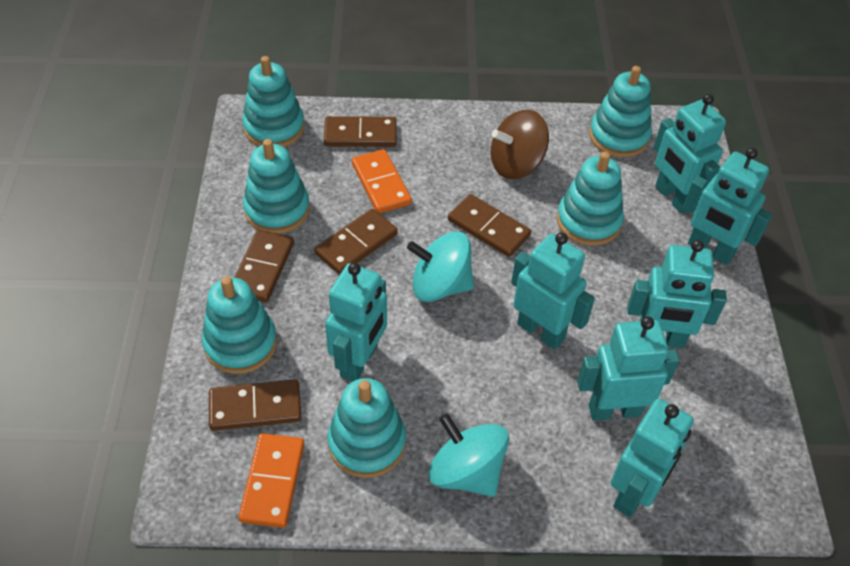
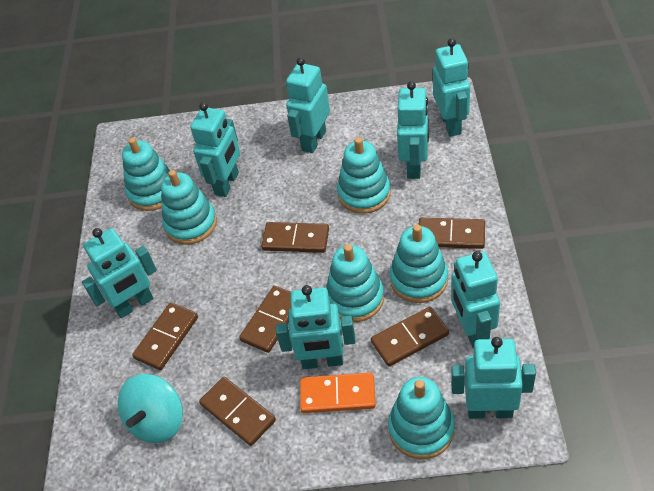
brown domino: [209,379,301,431] [234,230,294,302] [314,209,398,275] [324,116,397,147] [448,194,531,257] = 5 -> [132,302,198,370] [199,377,276,446] [239,286,291,353] [261,222,329,253] [371,307,449,367] [419,217,485,249] = 6
brown spinning top: [491,110,549,179] = 1 -> none = 0
orange domino: [238,433,304,528] [352,149,412,214] = 2 -> [300,373,376,413] = 1
turquoise robot: [325,263,387,382] [511,232,595,350] [577,316,679,421] [611,398,694,517] [628,240,727,348] [654,94,726,214] [683,148,772,265] = 7 -> [82,228,157,318] [190,102,240,197] [276,285,356,369] [286,57,330,153] [397,81,429,179] [433,38,470,137] [451,251,500,349] [451,337,536,419] = 8
turquoise spinning top: [407,231,474,302] [428,413,509,497] = 2 -> [117,374,183,443] = 1

